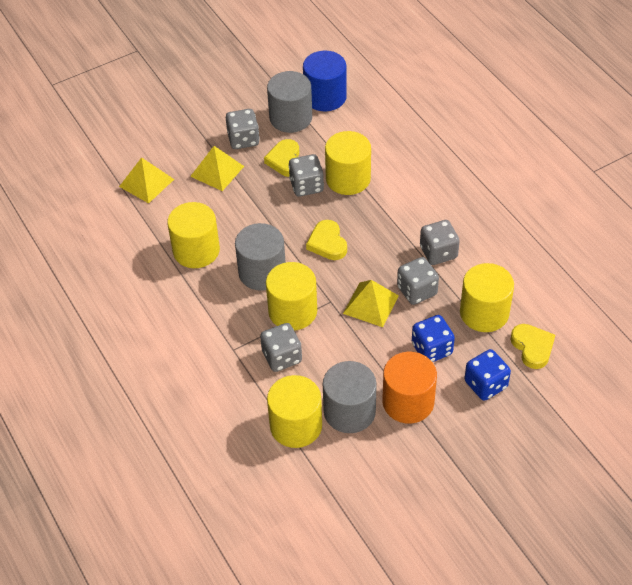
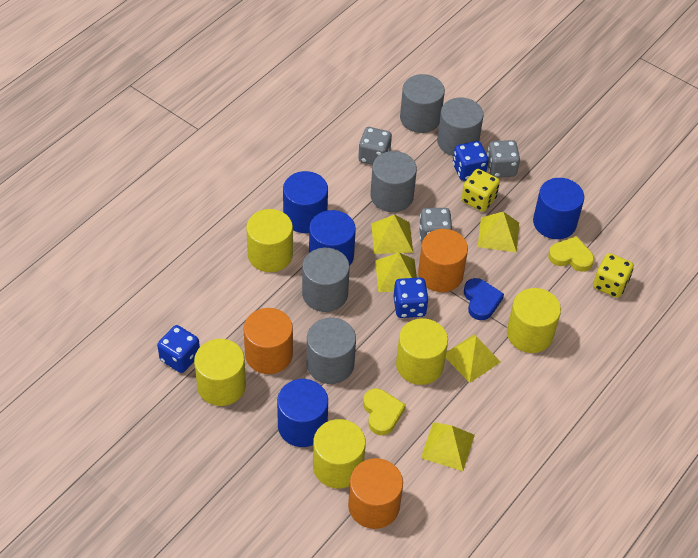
blue cylinder: [303,51,347,111] = 1 -> [277,379,328,447] [283,171,328,233] [309,210,356,265] [533,178,584,239] = 4
blue dice: [412,315,455,362] [464,349,511,401] = 2 -> [157,325,200,373] [394,278,429,318] [453,141,489,181] = 3
blue heart: none = 0 -> [464,278,504,320] = 1
grey cylinder: [235,223,286,291] [267,71,312,133] [323,361,377,433] = 3 -> [302,248,350,312] [307,318,356,384] [370,151,417,212] [400,74,445,133] [437,98,484,156] = 5
grey dice: [226,109,260,149] [260,323,302,372] [289,154,324,197] [397,257,439,305] [420,220,460,265] = 5 -> [358,127,392,165] [419,208,452,244] [487,140,520,177] = 3
orange cylinder: [382,352,437,424] = 1 -> [243,308,293,374] [348,458,403,529] [418,229,468,292] = 3
yellow dice: none = 0 -> [461,169,500,212] [593,253,634,298] = 2
yellow heart: [264,139,299,177] [306,220,347,260] [510,324,555,369] = 3 -> [363,389,406,435] [548,236,594,272] = 2
yellow pyramid: [119,157,174,203] [190,146,244,191] [343,280,399,327] = 3 -> [371,215,413,254] [375,253,417,292] [421,422,475,471] [445,335,501,383] [478,212,519,253] = 5

